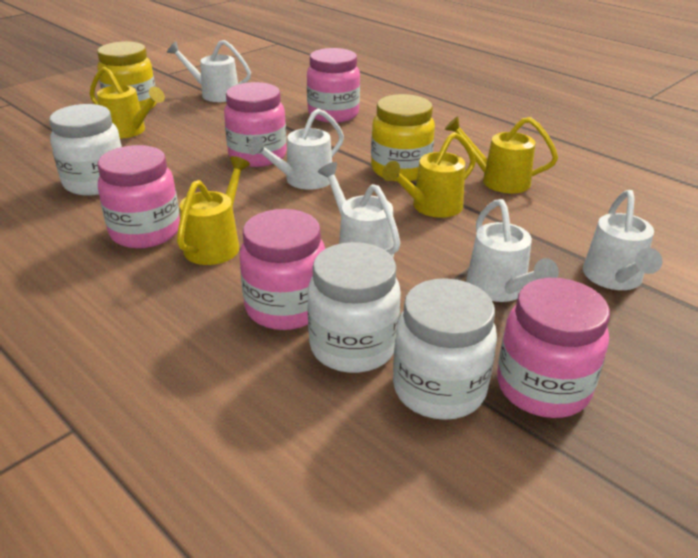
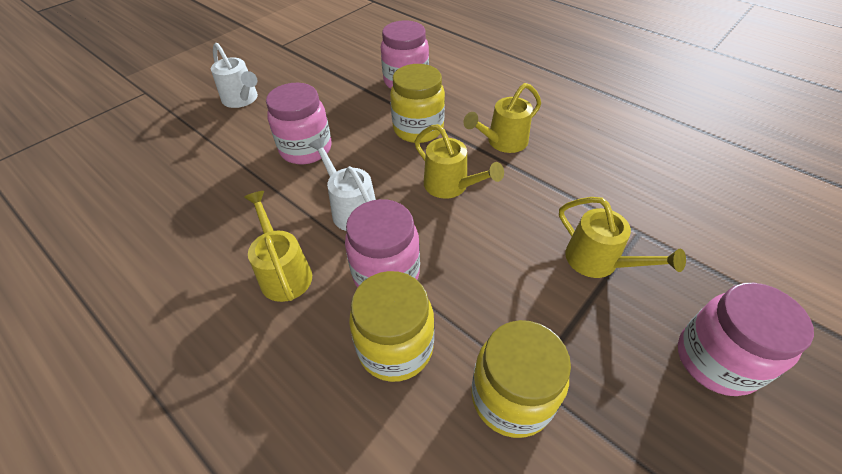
pink jar: [98,145,180,248] [224,82,287,167] [240,209,325,330] [307,48,360,123] [497,278,610,418] = 5 -> [266,83,332,164] [345,199,420,287] [381,20,429,89] [678,283,814,396] = 4
white jar: [49,104,122,196] [308,242,401,373] [393,278,497,420] = 3 -> none = 0
white watering can: [167,40,251,102] [248,109,344,190] [318,162,400,257] [466,199,559,302] [583,190,662,290] = 5 -> [211,43,258,108] [308,137,376,231] = 2
yellow jar: [97,41,157,110] [371,94,435,182] = 2 -> [349,271,434,382] [390,64,445,143] [471,320,571,438] = 3

